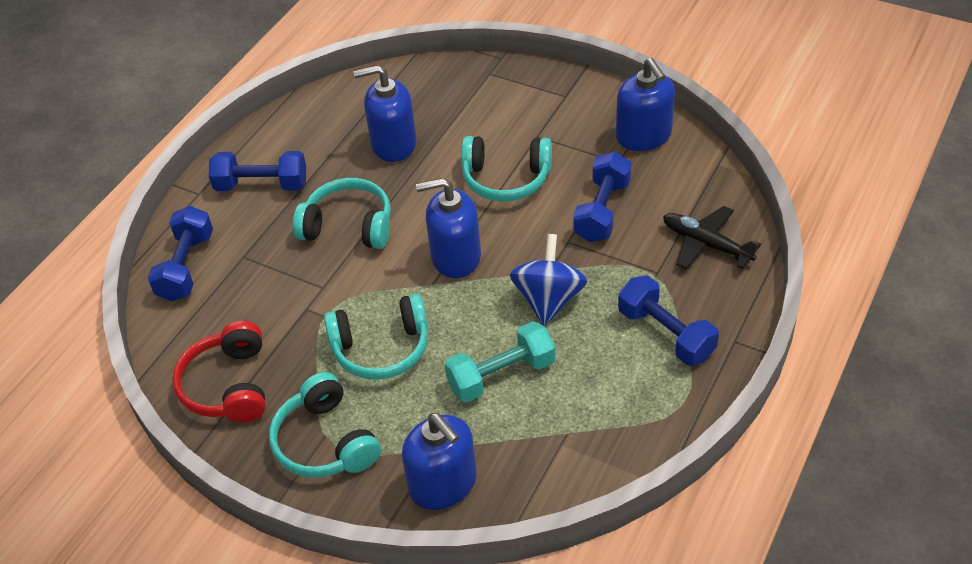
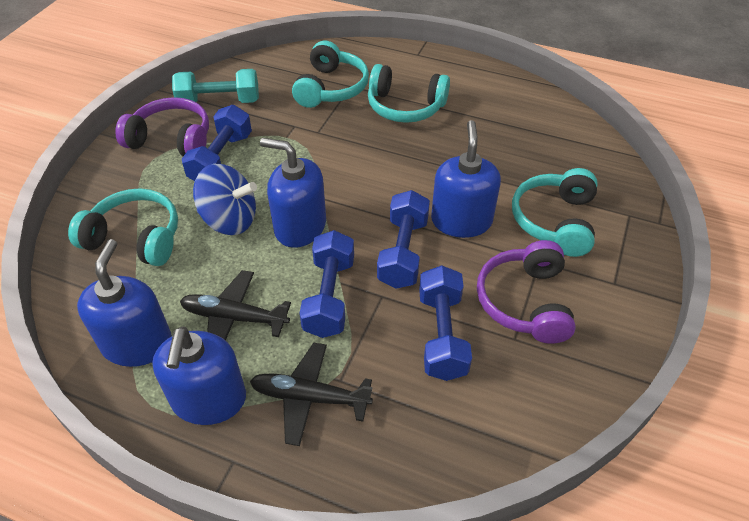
black plane: [663,206,761,270] = 1 -> [180,270,291,341] [250,343,373,446] = 2
purple headphones: none = 0 -> [115,97,209,156] [477,240,576,344] = 2
red headphones: [172,321,266,422] = 1 -> none = 0

